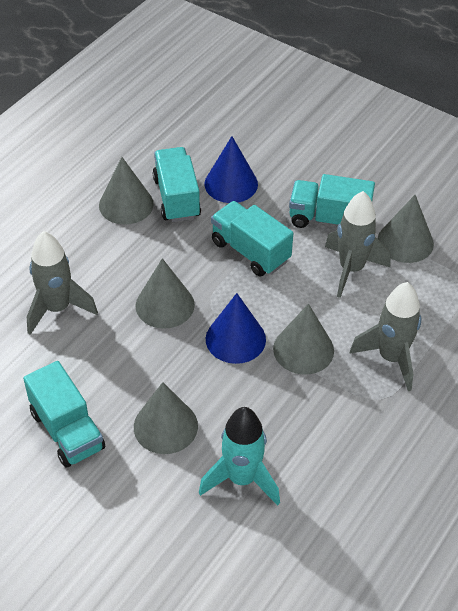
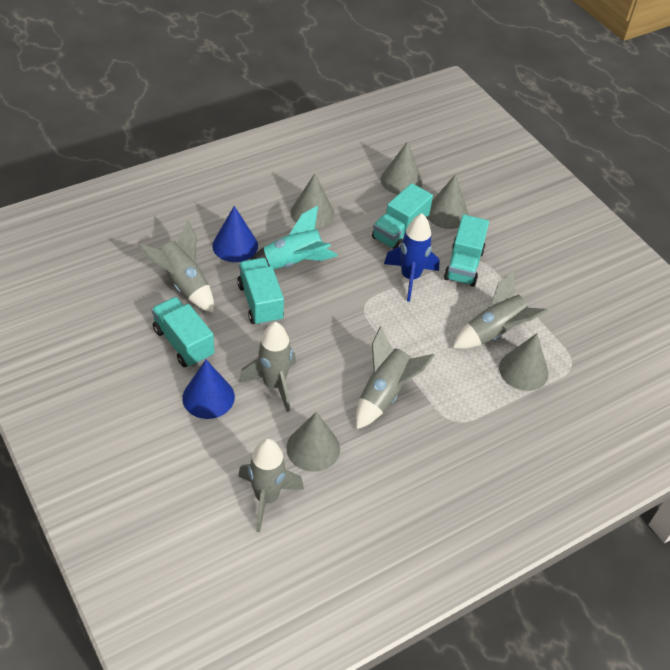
blue rocket: none = 0 -> [384,214,439,302] = 1
grey rocket: [27,231,98,335] [325,191,390,298] [349,282,421,391] = 3 -> [139,220,214,313] [238,438,304,532] [239,322,296,412] [356,326,435,429] [452,270,548,349] = 5

